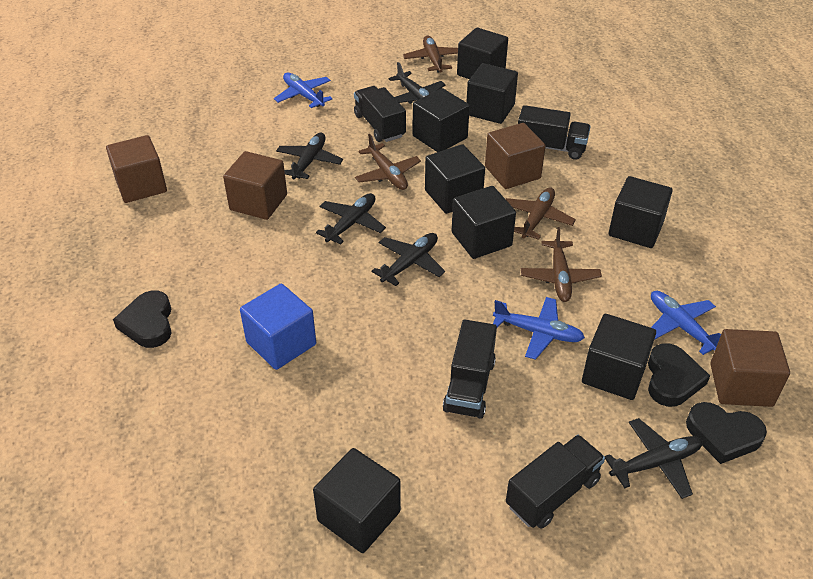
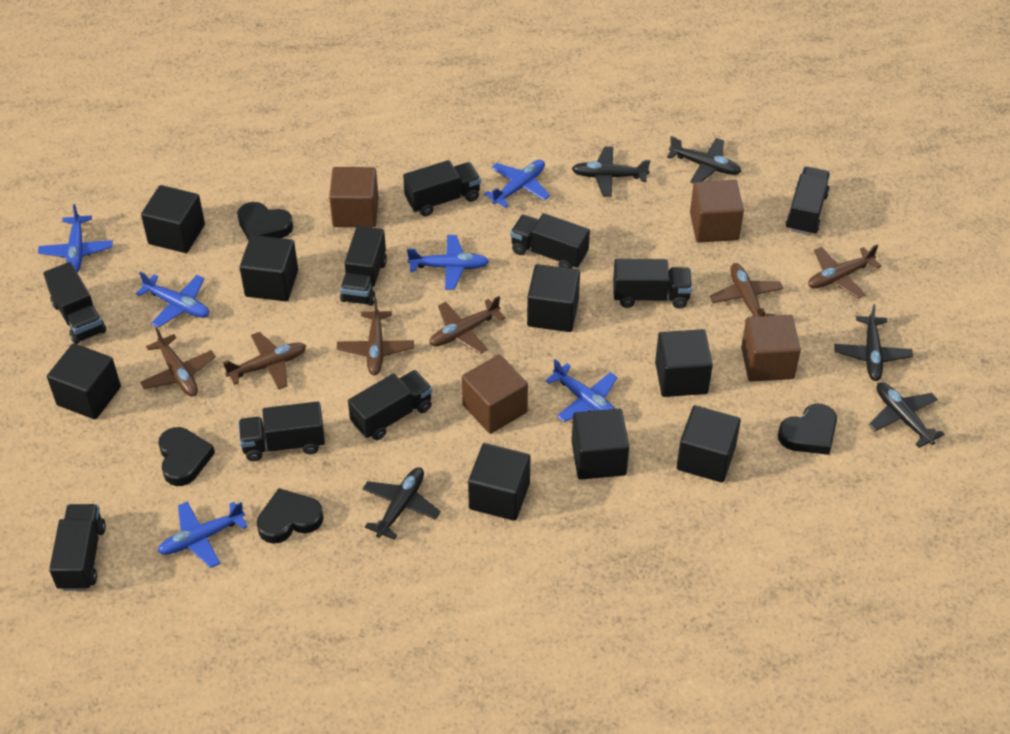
black heart: [113,291,172,348] [648,343,710,407] [686,402,767,464] = 3 -> [158,427,215,486] [237,202,293,240] [257,488,324,544] [778,404,837,455] = 4
black truck: [354,86,406,142] [443,320,497,419] [506,435,605,529] [518,105,591,160] = 4 -> [43,262,106,344] [49,504,106,591] [239,402,325,461] [340,226,387,306] [348,370,432,440] [403,160,481,216] [510,213,590,269] [613,259,692,308] [786,167,830,235] = 9
blue cube: [240,283,316,370] = 1 -> none = 0
blue plane: [274,72,333,108] [493,297,585,360] [651,291,721,355] = 3 -> [38,204,113,273] [136,272,209,328] [158,501,248,568] [407,235,489,290] [484,160,550,208] [545,359,618,422] = 6
brown plane: [355,134,421,190] [403,35,458,73] [506,187,576,240] [521,227,602,302] = 4 -> [140,327,216,396] [223,332,306,390] [337,299,414,375] [429,296,506,354] [710,263,784,322] [808,245,882,299] = 6

